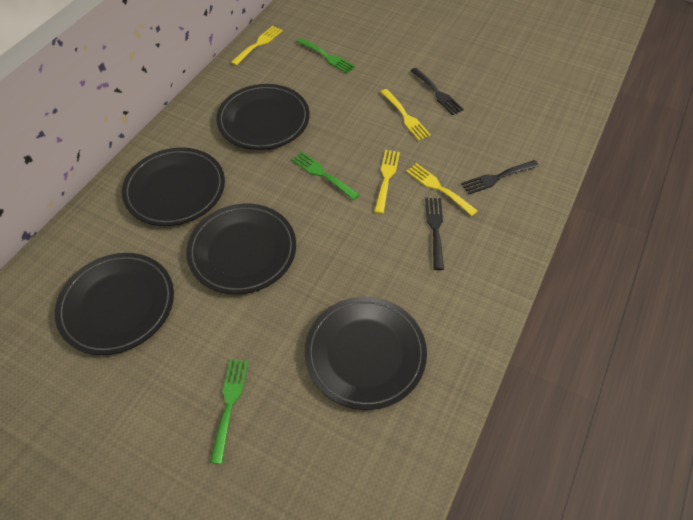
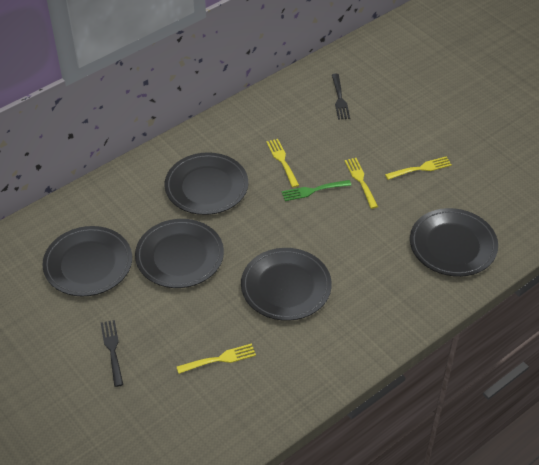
black fork: [411,68,464,115] [425,198,444,270] [461,160,539,194] = 3 -> [101,320,123,387] [332,74,350,120] = 2
green fork: [210,359,249,464] [291,152,359,200] [296,38,355,73] = 3 -> [282,180,351,201] = 1

